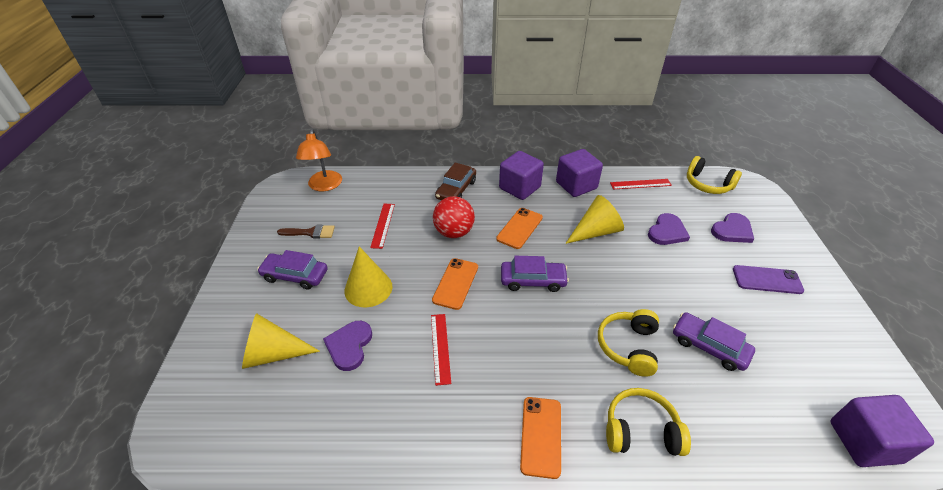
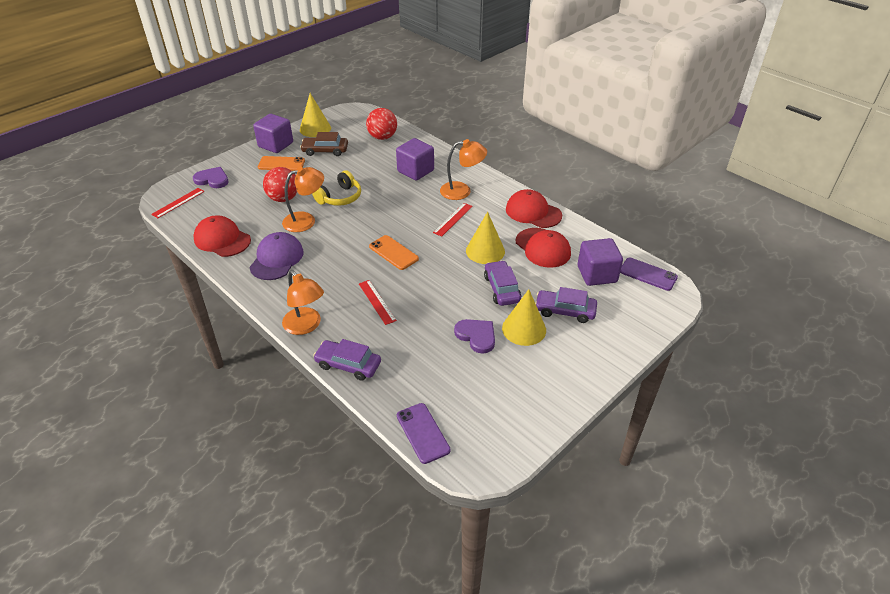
brown brush: [277,225,335,239] = 1 -> none = 0
orange lamp: [296,129,342,191] = 1 -> [282,167,324,232] [282,270,324,335] [440,139,487,200] = 3
orange phone: [432,258,478,310] [496,208,543,249] [520,397,561,479] = 3 -> [258,156,305,171] [369,235,419,270] = 2
purple cap: none = 0 -> [249,232,303,280] = 1
purple heart: [323,321,372,371] [648,213,690,245] [711,213,754,243] = 3 -> [193,167,229,188] [454,319,495,354] = 2
purple phone: [733,265,804,294] = 1 -> [397,403,451,464] [620,258,678,291] = 2
red ball: [433,196,475,238] = 1 -> [263,167,297,202] [366,108,397,140] = 2
red cap: none = 0 -> [193,215,251,257] [506,189,562,228] [516,228,571,268] = 3
yellow headphones: [598,309,659,377] [606,388,691,456] [687,156,742,194] = 3 -> [312,170,361,206] = 1

